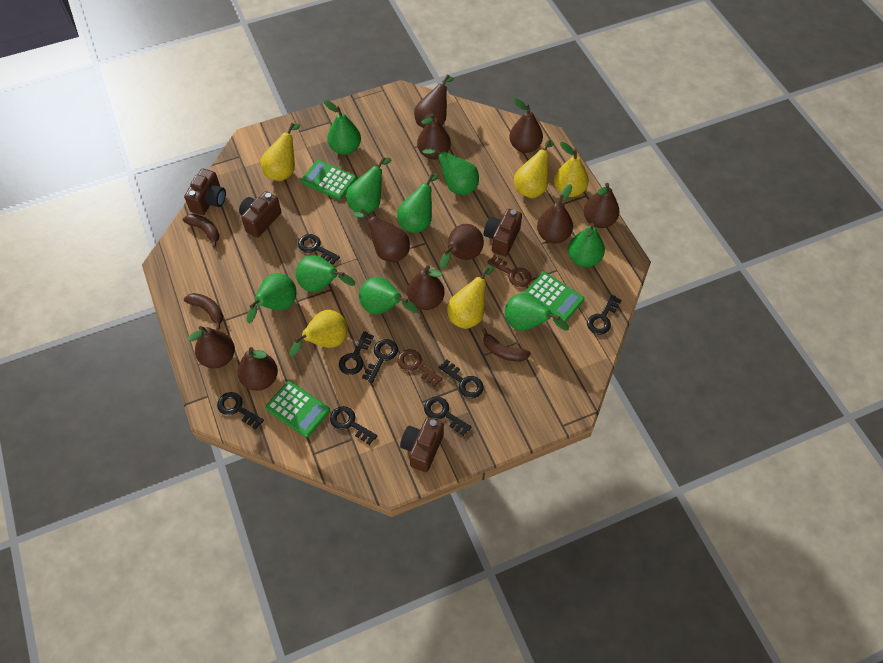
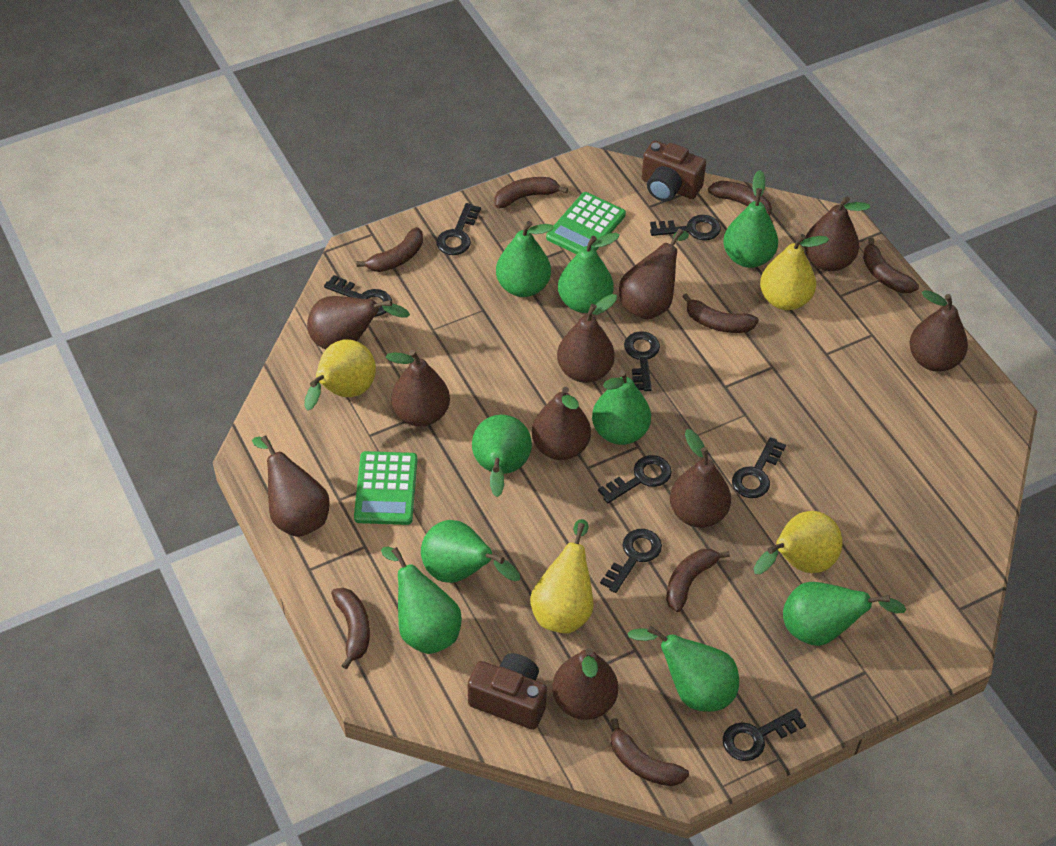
brown banana: [182,214,220,248] [184,293,223,330] [482,328,531,362] = 3 -> [331,588,370,669] [357,227,423,272] [495,177,568,208] [611,718,689,786] [666,549,730,612] [682,293,759,333] [708,181,773,223] [863,237,919,293] = 8
brown camera: [184,169,226,215] [239,191,281,238] [400,417,444,472] [484,209,522,256] = 4 -> [468,653,547,730] [642,141,706,202] = 2
brown key: [397,349,443,387] [487,255,532,287] = 2 -> none = 0
green calculator: [265,381,330,438] [301,160,356,200] [524,272,584,322] = 3 -> [354,451,417,525] [546,192,626,254] = 2
yellow pear: [261,123,300,181] [289,310,348,357] [447,265,494,329] [514,140,554,199] [554,142,589,197] = 5 -> [304,339,376,411] [530,519,594,633] [754,511,843,574] [760,234,829,310] = 4

